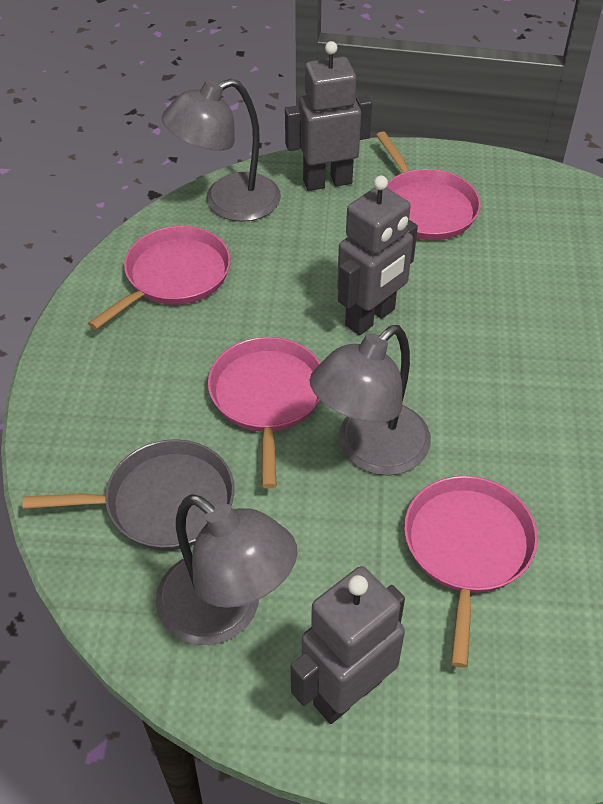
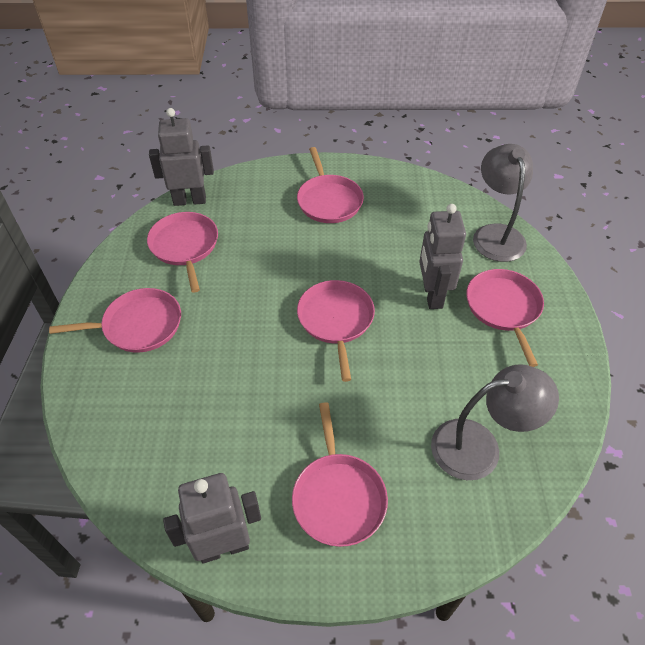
grey lamp: [156,494,298,645] [162,79,281,222] [310,325,431,476] = 3 -> [431,364,559,480] [473,144,533,262] = 2
grey pan: [22,439,234,550] = 1 -> none = 0
pink pan: [88,226,231,330] [208,337,321,489] [376,131,481,240] [404,476,538,668] = 4 -> [49,288,181,353] [147,212,218,293] [292,402,388,547] [297,147,364,223] [297,280,375,382] [466,269,544,367] = 6

